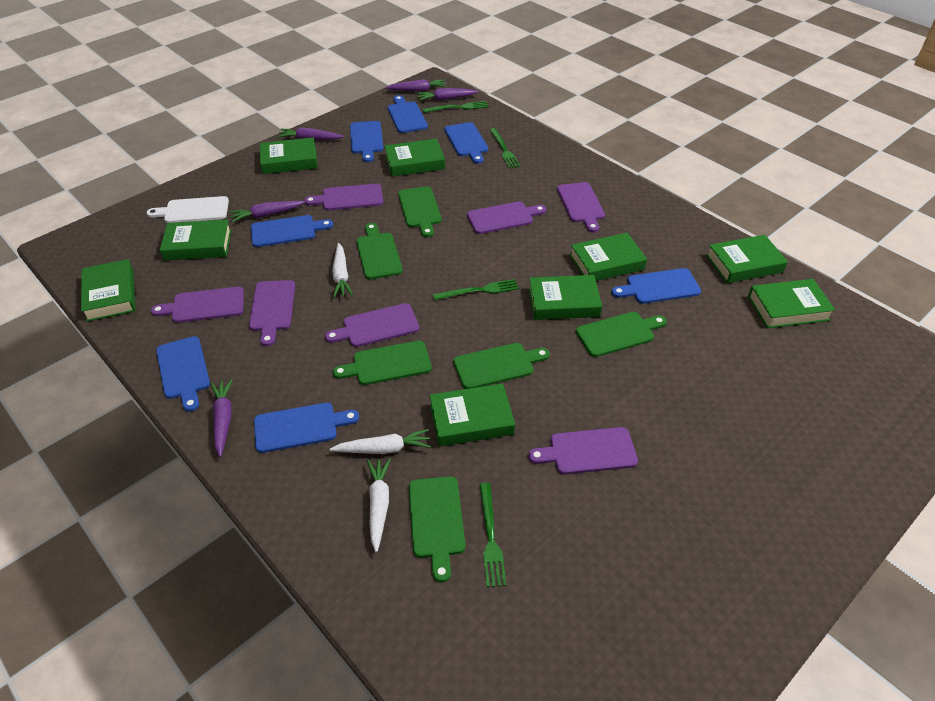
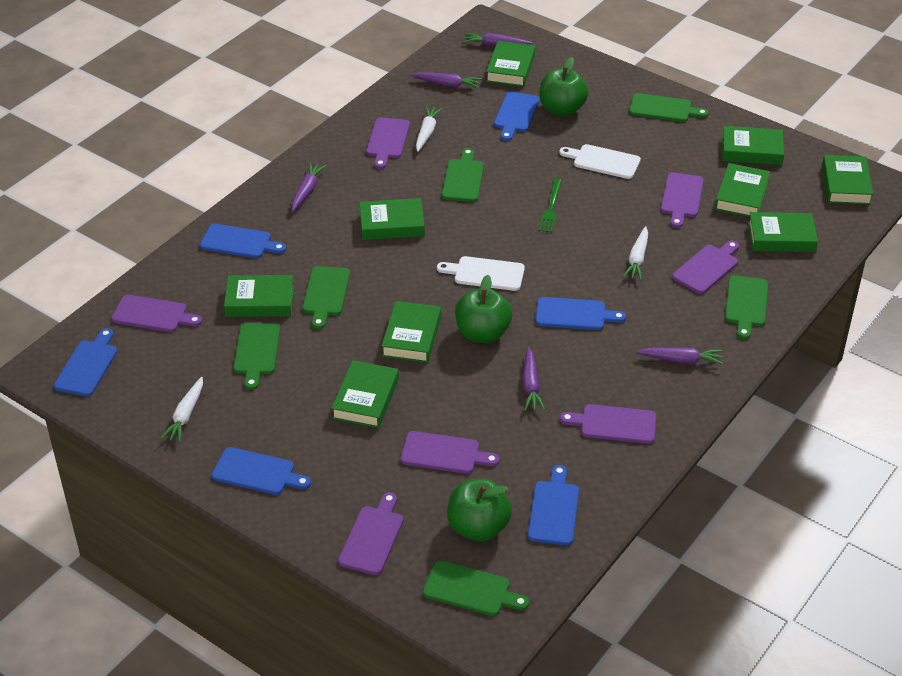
blue cutting board: [156,336,210,412] [251,215,333,247] [254,403,359,453] [350,121,383,162] [388,95,428,133] [445,122,488,164] [611,268,701,304] = 7 -> [54,328,117,396] [200,224,286,258] [212,447,311,495] [494,92,539,141] [528,465,579,545] [536,297,626,330] = 6
green apple: none = 0 -> [447,479,512,541] [455,275,512,343] [539,57,588,116] = 3
green fork: [423,101,488,113] [433,279,519,300] [479,483,506,587] [490,128,520,168] = 4 -> [539,178,562,233] = 1
white cutting board: [146,196,229,223] = 1 -> [437,256,525,291] [559,144,641,179] = 2

